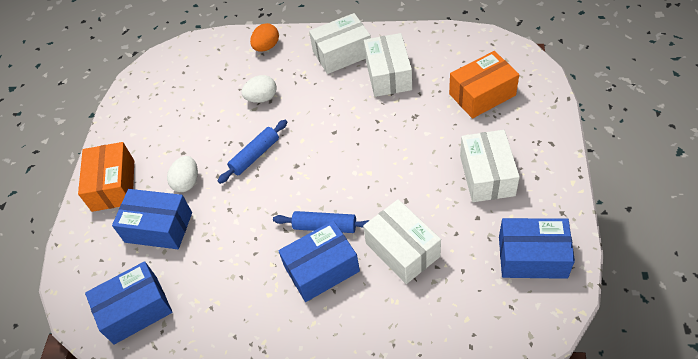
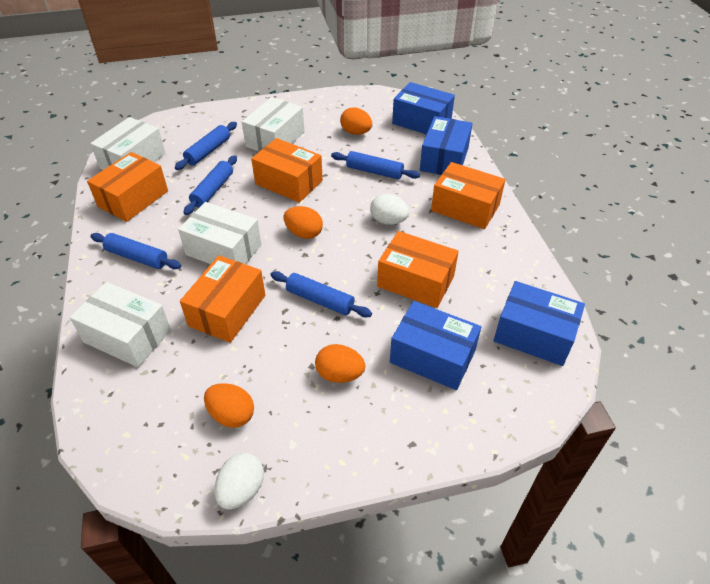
blue rolling pin: [218,120,287,184] [273,211,370,233] = 2 -> [90,233,181,269] [175,122,237,170] [183,155,237,215] [270,271,372,317] [331,151,420,180] = 5
orange box: [78,142,134,212] [449,51,519,119] = 2 -> [87,152,168,222] [180,255,265,343] [251,138,323,203] [377,231,459,308] [431,162,506,229] = 5
orange egg: [250,23,279,52] = 1 -> [204,383,254,428] [284,206,323,239] [315,344,365,383] [340,108,372,135] = 4

